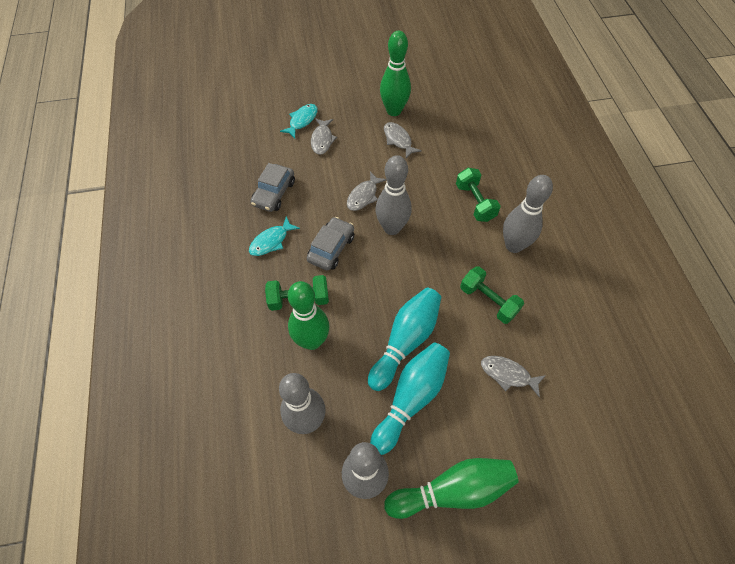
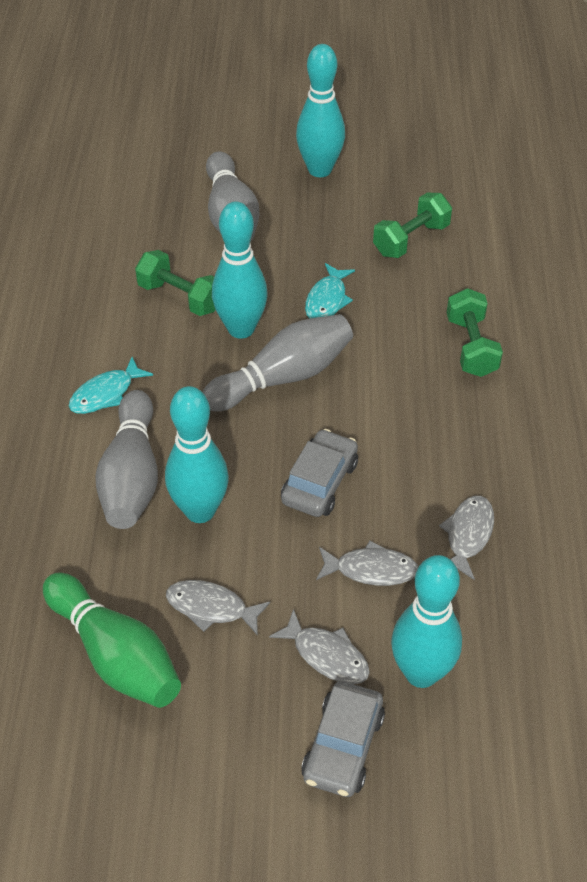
green bowling pin: [288,281,329,350] [380,31,411,116] [384,458,519,519] = 3 -> [43,573,181,708] = 1
grey bowling pin: [279,373,326,434] [342,442,389,499] [376,155,412,235] [503,175,553,253] = 4 -> [95,390,158,529] [202,314,353,412] [206,151,259,242] = 3
turquoise bowling pin: [368,288,441,391] [370,342,450,455] = 2 -> [165,386,229,523] [212,202,268,339] [296,44,345,177] [391,555,462,688] = 4

